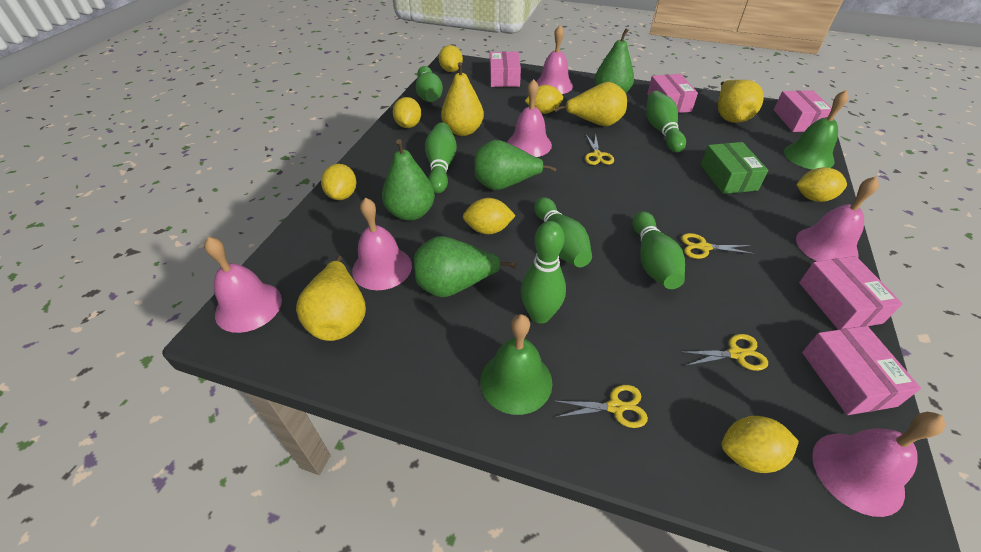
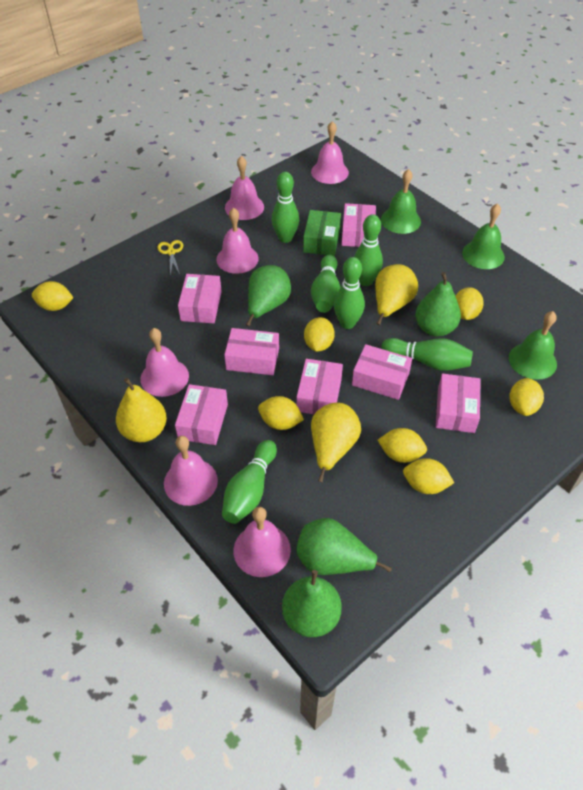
green bell: [480,314,553,415] [784,90,849,170] = 2 -> [381,169,421,234] [462,203,505,269] [509,311,557,380] = 3
pink box: [490,51,521,87] [647,74,698,113] [774,90,832,132] [799,256,903,330] [802,326,921,415] = 5 -> [175,384,228,445] [178,274,222,323] [224,328,279,375] [296,359,343,415] [341,203,376,247] [352,344,412,400] [436,373,481,433] = 7
yellow pear: [296,256,366,341] [441,62,484,136] [554,82,627,126] [718,80,764,123] = 4 -> [116,378,167,442] [311,402,361,482] [375,264,418,325] = 3
yellow scissors: [554,385,648,428] [585,134,614,165] [680,334,768,371] [681,233,755,259] = 4 -> [157,240,183,275] = 1

